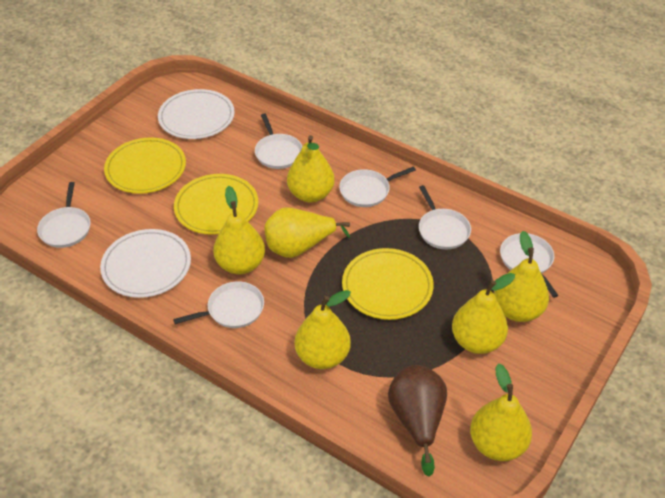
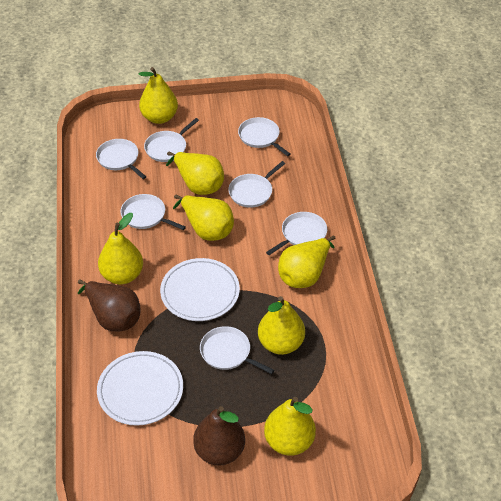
brown pear: [388,365,447,477] = 1 -> [78,280,141,332] [193,406,245,466] = 2
white pan: [37,182,91,248] [173,281,264,328] [255,113,302,169] [339,167,416,207] [419,185,471,250] [500,233,558,298] = 6 -> [96,139,146,179] [120,194,186,230] [144,118,199,162] [200,326,274,374] [228,161,285,208] [238,117,290,156] [266,212,327,255] = 7
yellow plate: [104,137,186,194] [174,174,258,235] [342,248,434,320] = 3 -> none = 0

